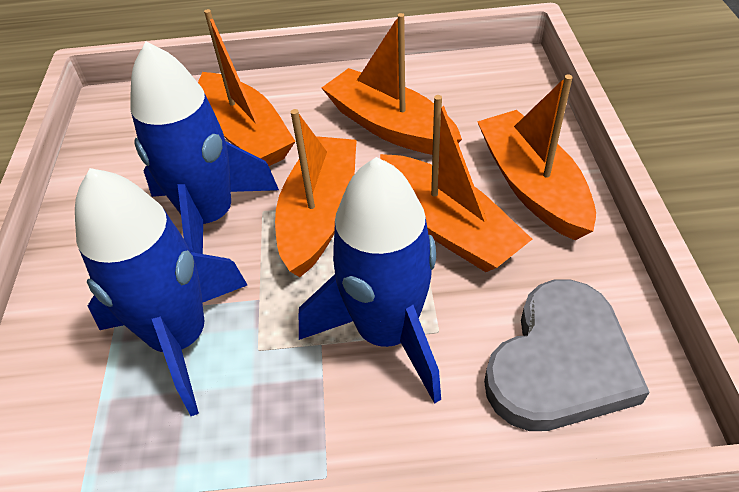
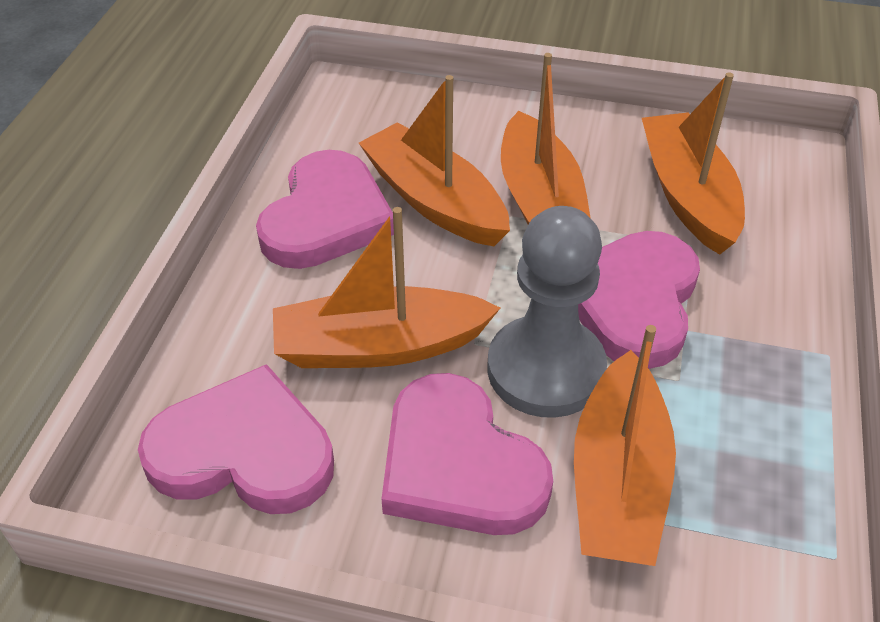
blue rocket: [75,168,247,416] [130,41,279,254] [299,157,441,404] = 3 -> none = 0
grey heart: [484,279,650,431] = 1 -> none = 0
grey pawn: none = 0 -> [488,206,607,418] = 1
pink heart: none = 0 -> [138,364,334,514] [256,150,394,269] [382,373,553,535] [578,231,700,369] = 4

